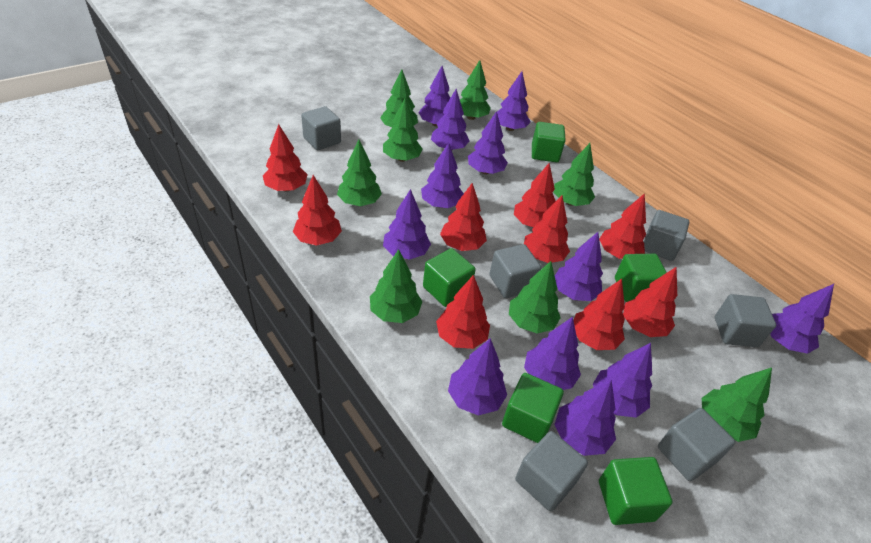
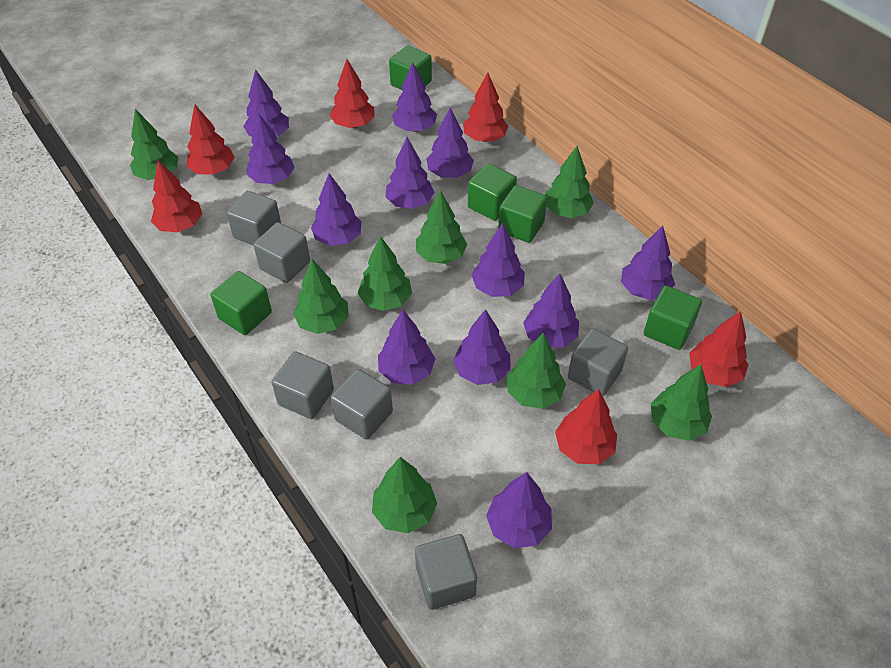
red tree: [263,124,308,191] [293,175,342,246] [436,275,490,349] [440,183,487,251] [514,163,555,227] [524,196,570,263] [573,279,625,350] [599,193,646,259] [623,267,677,337] = 9 -> [151,160,202,232] [187,105,234,175] [330,59,375,128] [463,73,509,142] [555,389,617,464] [689,311,748,387] = 6

